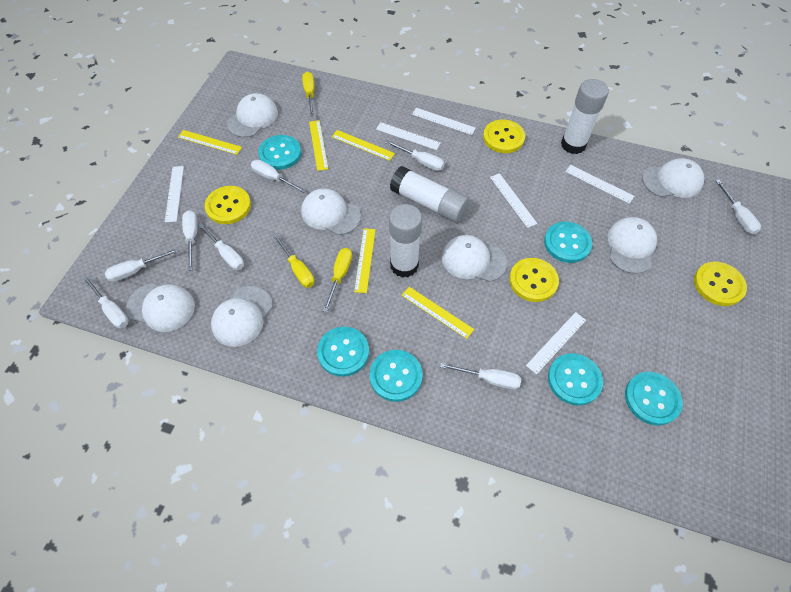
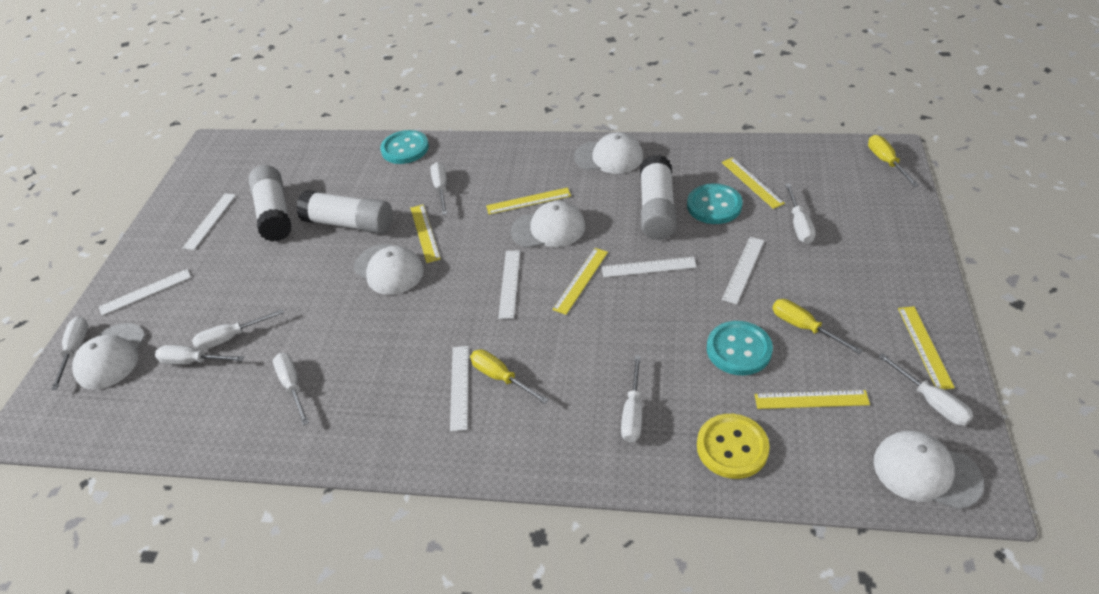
turquoise button: [258,135,301,170] [317,327,369,377] [370,350,423,402] [544,222,592,263] [548,353,603,406] [625,372,683,425] = 6 -> [380,130,429,164] [687,184,743,224] [707,321,773,375] = 3
white cap: [126,283,195,332] [211,286,273,347] [227,93,278,138] [301,188,361,235] [442,235,507,282] [607,217,657,274] [642,158,704,198] = 7 -> [72,323,146,390] [354,244,424,295] [511,201,585,248] [574,132,643,174] [874,431,984,510] = 5
yellow button: [205,186,251,224] [483,119,525,153] [509,258,559,302] [694,262,747,306] = 4 -> [697,414,770,479] = 1
yellow ruler: [178,130,242,155] [309,120,328,171] [332,130,395,161] [354,228,376,293] [402,287,474,339] = 5 -> [410,204,441,263] [486,187,571,215] [552,248,608,315] [722,157,785,209] [755,390,870,409] [898,306,955,389] = 6

